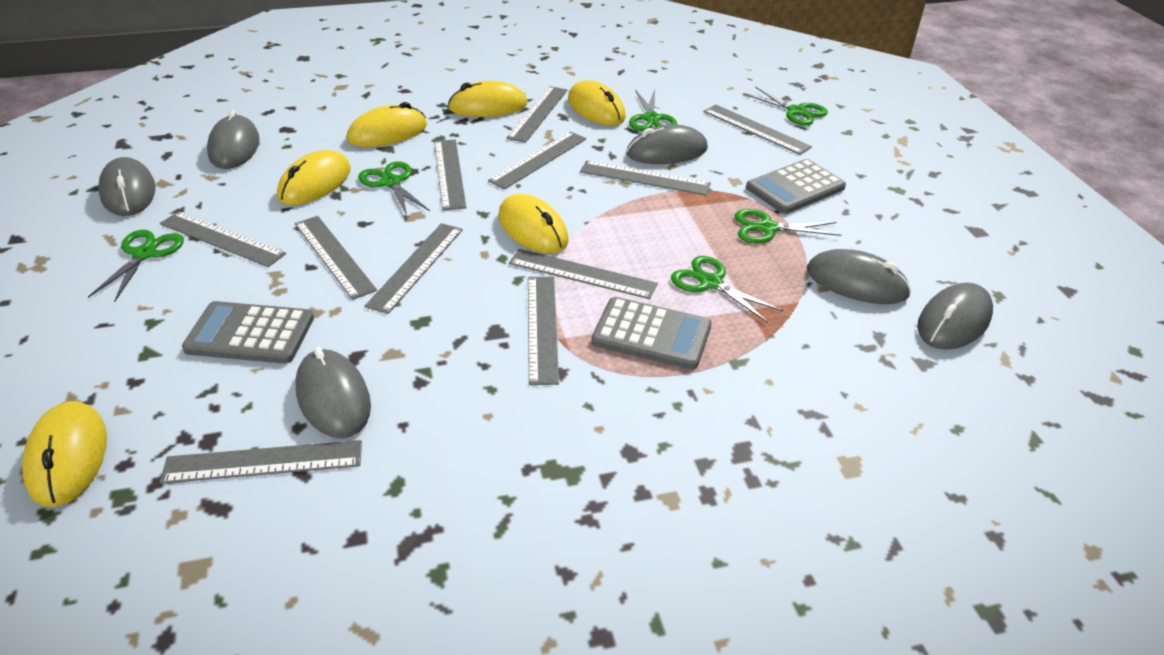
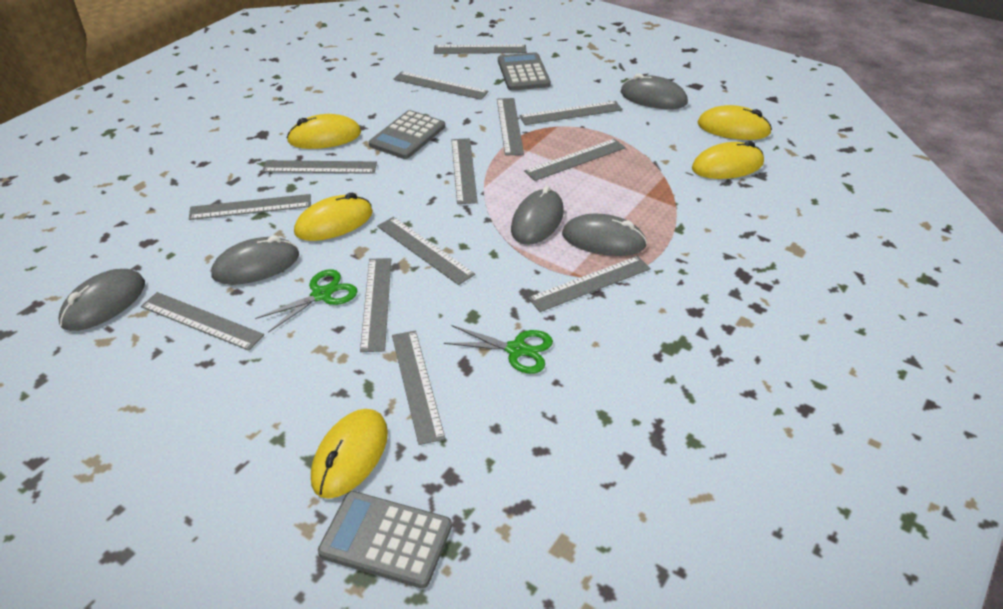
green scissors: [88,230,184,302] [358,161,430,215] [629,90,678,131] [671,256,783,323] [735,209,842,243] [743,87,828,126] = 6 -> [255,269,358,333] [444,325,553,374] = 2
grey mouse: [98,157,155,216] [207,110,260,169] [295,347,371,438] [626,124,708,164] [807,249,911,304] [917,283,993,350] = 6 -> [59,269,145,331] [211,236,299,285] [511,186,564,245] [562,214,647,256] [621,73,688,109] = 5
grey ruler: [160,211,286,267] [160,440,362,484] [295,216,377,300] [365,223,463,314] [434,140,466,210] [488,132,586,189] [506,86,567,143] [509,249,658,299] [528,277,559,385] [580,160,711,195] [703,105,812,155] = 11 -> [141,292,264,351] [189,194,311,220] [262,160,377,174] [360,258,391,352] [377,217,475,285] [392,331,445,445] [393,71,489,100] [434,45,526,54] [451,138,478,204] [497,98,524,156] [519,101,622,125] [524,139,626,181] [528,256,651,312] = 13
yellow mouse: [22,401,107,507] [277,150,351,205] [347,102,427,147] [448,81,527,117] [498,194,568,253] [568,80,626,125] = 6 -> [287,114,361,149] [294,193,373,241] [311,409,388,499] [692,141,764,179] [697,105,772,140] = 5

